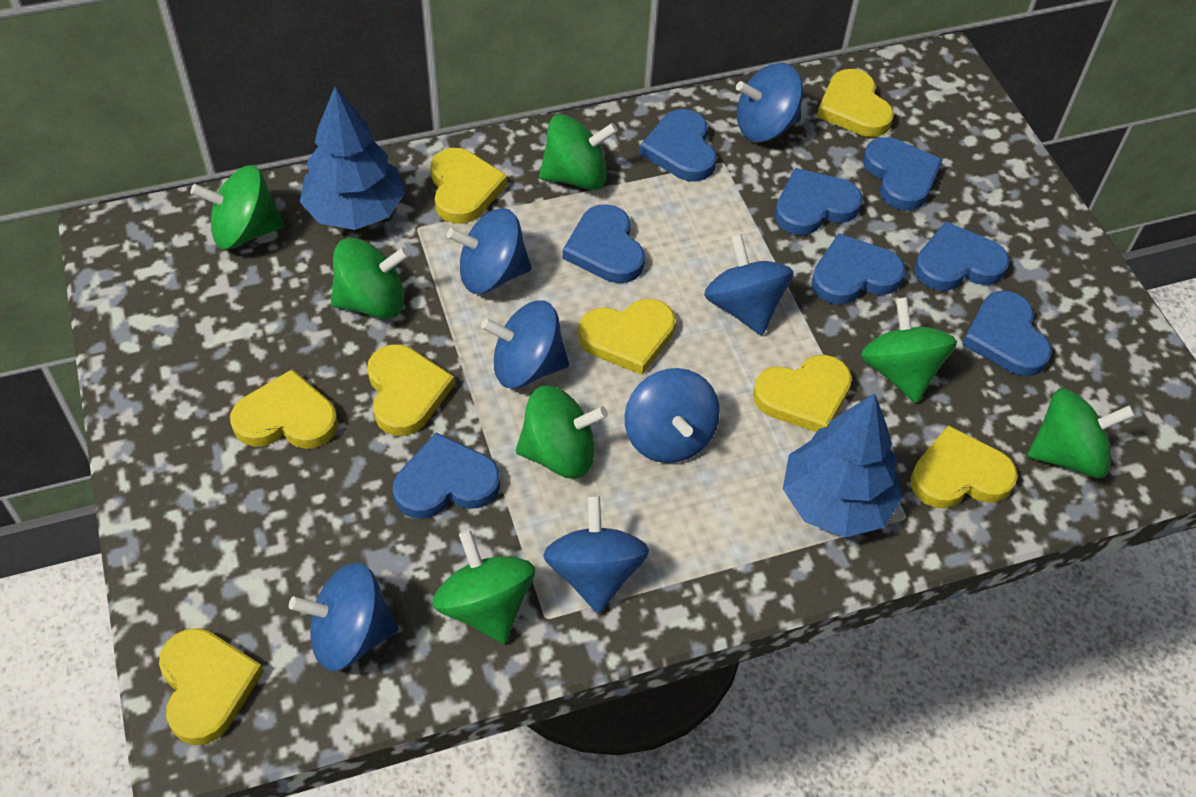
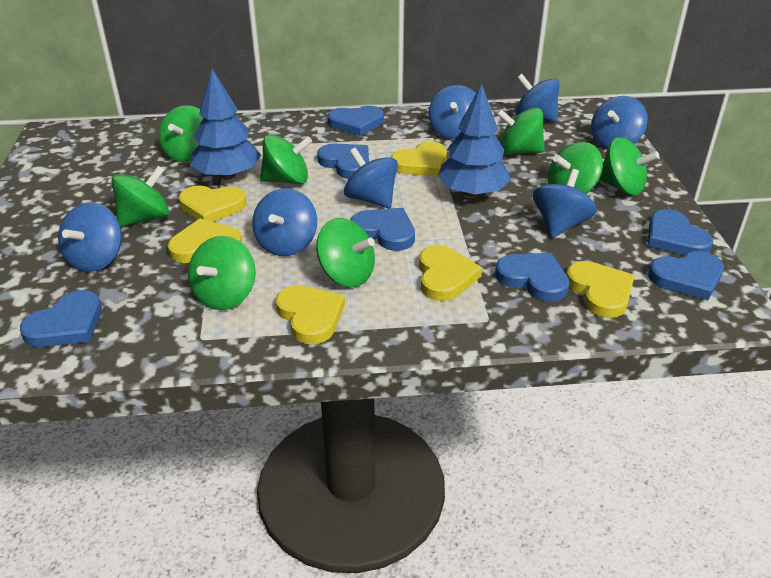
blue heart: [393,433,500,519] [563,204,645,283] [640,109,716,182] [775,168,862,235] [811,233,905,305] [863,137,943,211] [914,222,1010,291] [962,291,1052,376] = 8 -> [20,290,102,347] [317,143,369,179] [328,106,384,136] [351,208,415,251] [495,253,569,302] [648,209,713,255] [648,251,724,300] = 7
green spinning top: [190,165,284,249] [331,238,410,319] [432,530,535,644] [516,385,608,479] [539,114,618,190] [861,297,957,403] [1027,388,1135,478] = 7 -> [111,166,169,227] [159,105,203,162] [188,236,256,310] [260,134,312,185] [316,218,375,287] [496,107,545,155] [547,142,603,194] [599,137,659,196] = 8
yellow heart: [159,628,264,745] [230,369,338,449] [367,344,455,436] [430,148,508,224] [578,299,675,375] [753,355,852,432] [817,69,894,137] [910,425,1018,508] = 8 -> [168,219,242,263] [179,185,247,222] [275,285,345,344] [391,142,447,176] [419,245,482,301] [567,261,635,318] = 6

